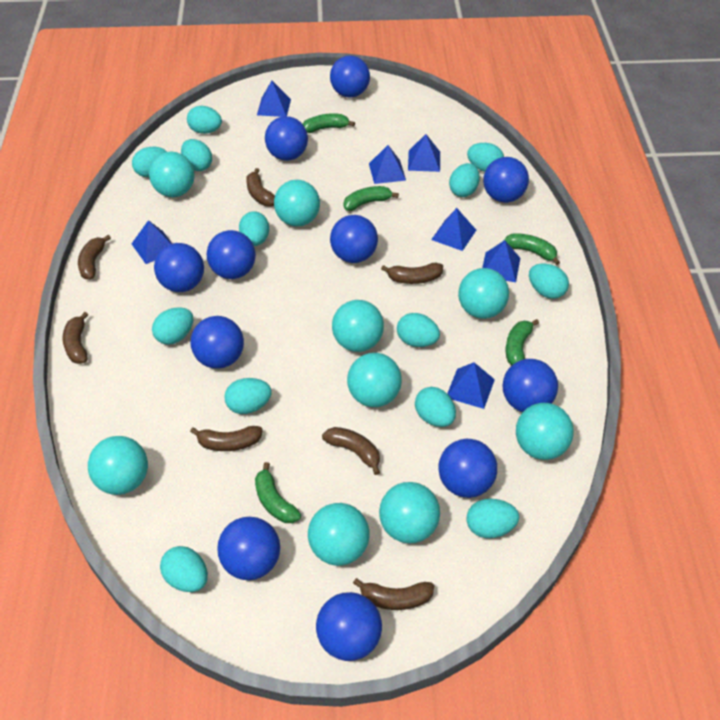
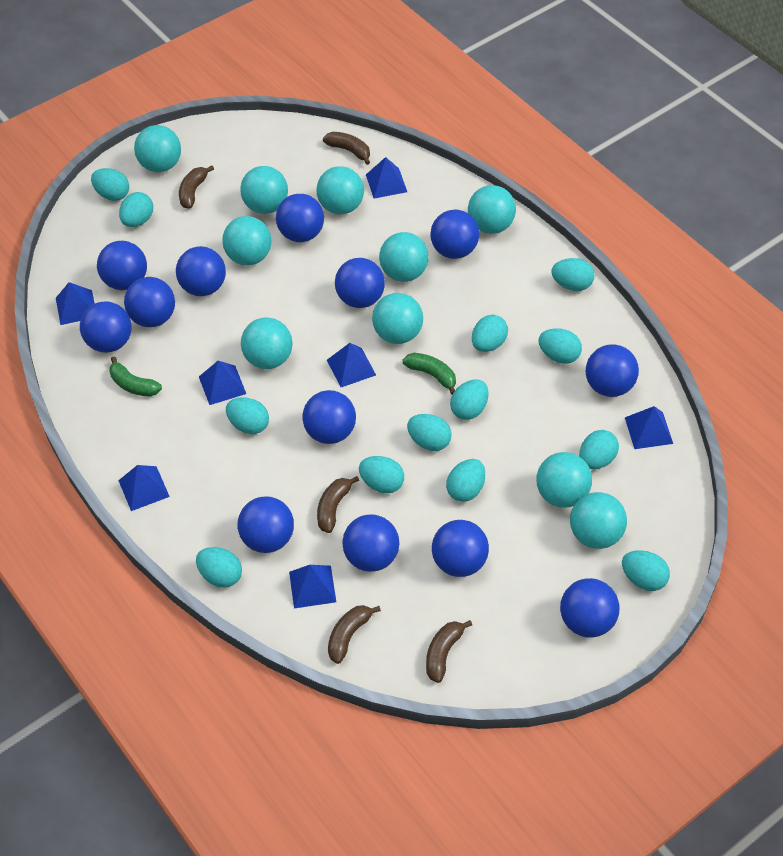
blue ball: [154,243,204,292] [191,316,244,369] [207,230,256,279] [217,517,280,580] [265,116,308,161] [316,592,382,661] [330,56,370,97] [330,215,378,263] [438,439,497,498] [483,157,529,203] [502,359,558,412] = 11 -> [80,301,132,353] [97,241,147,290] [124,277,175,327] [176,246,226,296] [237,496,294,553] [276,194,324,242] [302,390,356,444] [335,258,385,308] [342,515,400,572] [430,209,479,259] [432,520,489,577] [560,578,620,638] [586,344,639,397] = 13
brown banana: [63,312,88,364] [78,235,111,280] [190,426,263,451] [246,168,275,206] [322,427,380,475] [353,578,434,610] [381,263,443,284] = 7 -> [179,165,214,209] [317,476,359,533] [323,132,370,165] [328,605,381,664] [426,620,472,683] = 5
green banana: [255,462,301,523] [303,113,355,133] [344,186,399,211] [504,233,560,265] [506,319,539,365] = 5 -> [109,356,162,397] [403,353,456,395] = 2
turquoise ball: [88,436,148,495] [149,152,195,197] [274,180,320,227] [308,503,370,566] [332,300,384,352] [347,353,402,407] [379,482,440,543] [458,268,509,319] [516,403,574,460] = 9 -> [134,125,181,172] [222,216,271,265] [240,166,288,214] [241,317,293,369] [316,166,364,214] [372,293,423,344] [379,232,429,282] [468,185,516,234] [537,452,592,508] [570,492,627,549] = 10

